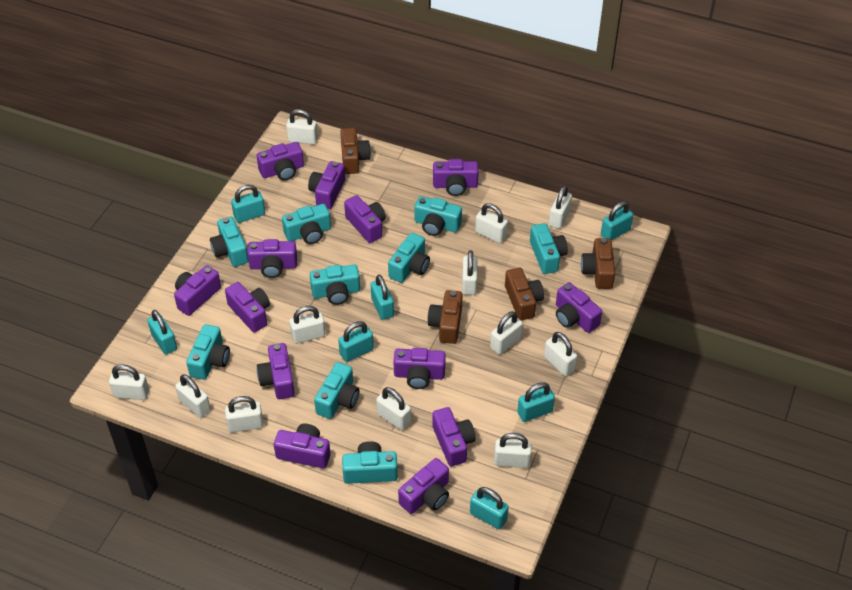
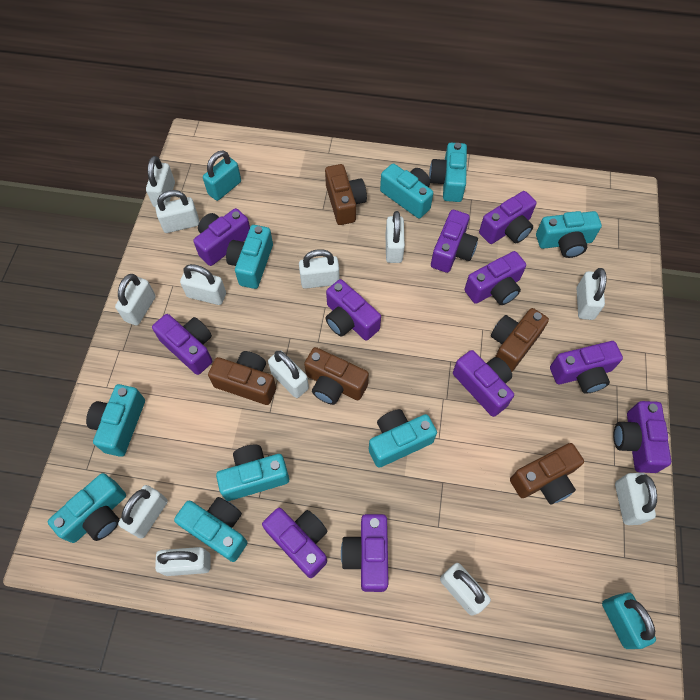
brown camera: [340,128,371,174] [427,290,463,344] [505,268,544,320] [581,238,615,289] = 4 -> [208,351,276,405] [304,347,369,405] [325,164,367,225] [491,308,549,372] [510,443,584,505] = 5
purple camera: [174,265,221,316] [225,282,270,333] [247,239,297,278] [257,142,304,180] [257,343,295,399] [274,424,331,468] [308,161,345,209] [344,195,386,243] [393,348,446,389] [398,458,449,514] [432,407,476,466] [433,159,479,196] [556,282,602,333] = 13 -> [152,314,212,375] [193,208,250,266] [262,508,328,578] [325,279,381,341] [341,514,389,592] [431,210,478,273] [453,350,514,417] [464,251,526,305] [479,191,537,244] [550,341,623,394] [613,401,671,473] = 11
turquoise padlock: [147,310,177,355] [231,184,265,223] [338,321,374,362] [371,275,394,320] [470,487,509,529] [517,382,555,422] [601,201,633,241] = 7 -> [203,151,241,201] [602,592,656,649] = 2

